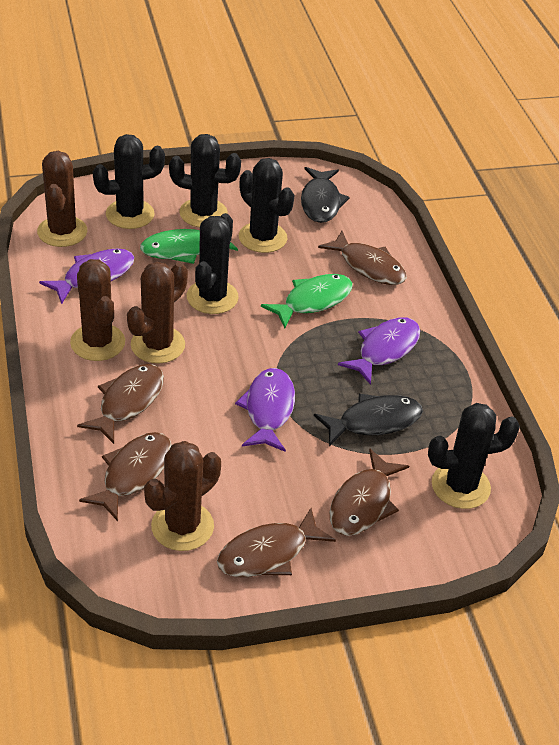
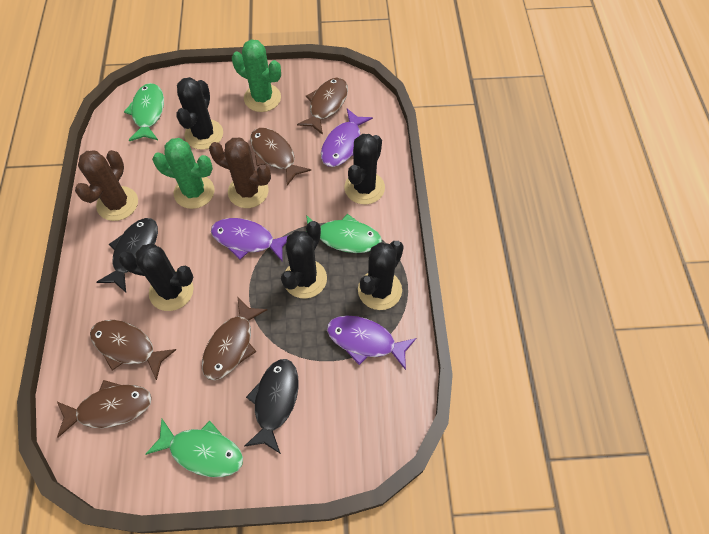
brown cactus: [37,151,87,247] [70,259,125,361] [127,262,188,364] [144,441,221,551] = 4 -> [75,150,138,221] [209,138,271,208] = 2
green cactus: none = 0 -> [152,138,215,209] [232,39,281,112] = 2
green fish: [140,229,238,264] [261,274,353,329] = 2 -> [124,83,164,141] [146,418,243,477] [306,214,382,253] = 3

